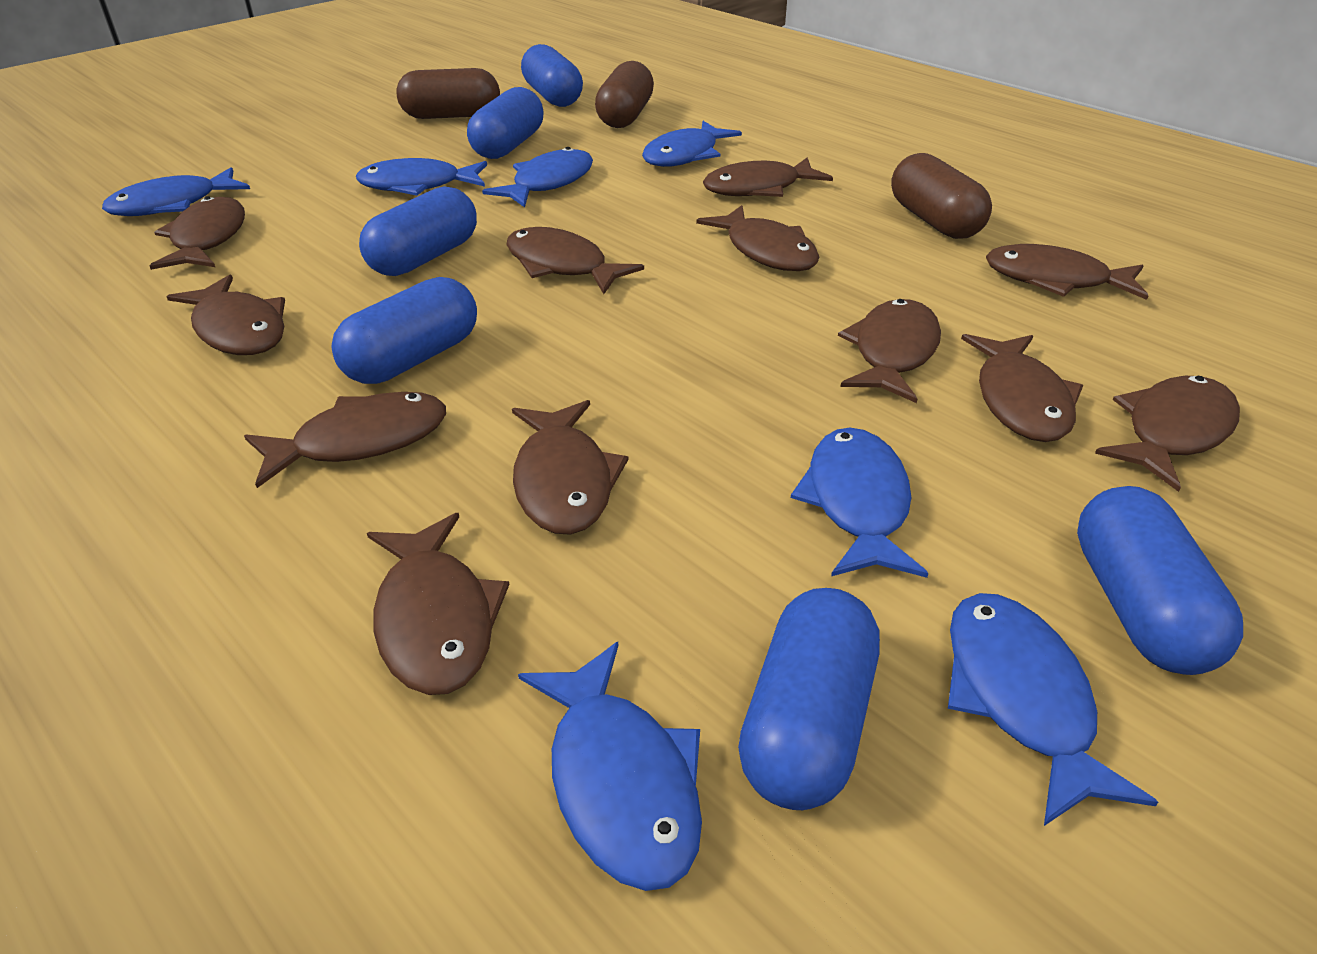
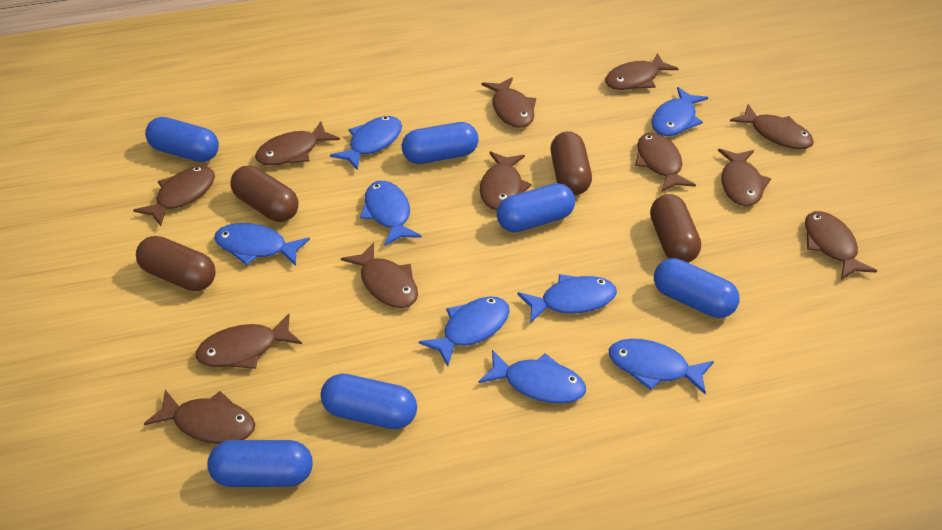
blue fish: [102,167,250,216] [356,158,487,196] [482,147,593,207] [518,642,702,891] [642,121,742,167] [791,427,929,578] [948,593,1158,826] = 7 -> [214,223,310,266] [330,116,402,170] [360,181,422,246] [419,296,510,366] [478,350,586,404] [517,274,617,323] [609,339,714,395] [652,87,708,136] = 8
brown capsule: [396,68,500,119] [595,61,654,128] [891,153,992,239] = 3 -> [136,236,216,291] [230,166,298,222] [551,131,592,195] [650,194,701,263] = 4

